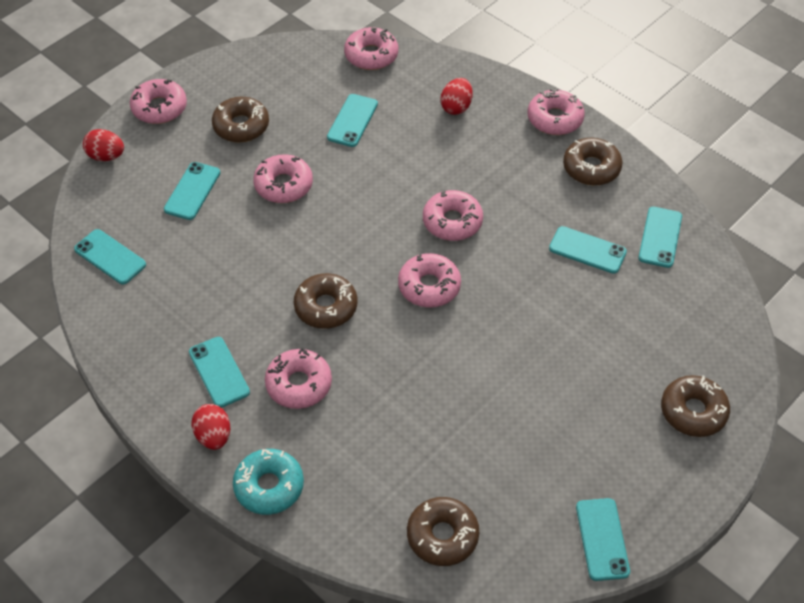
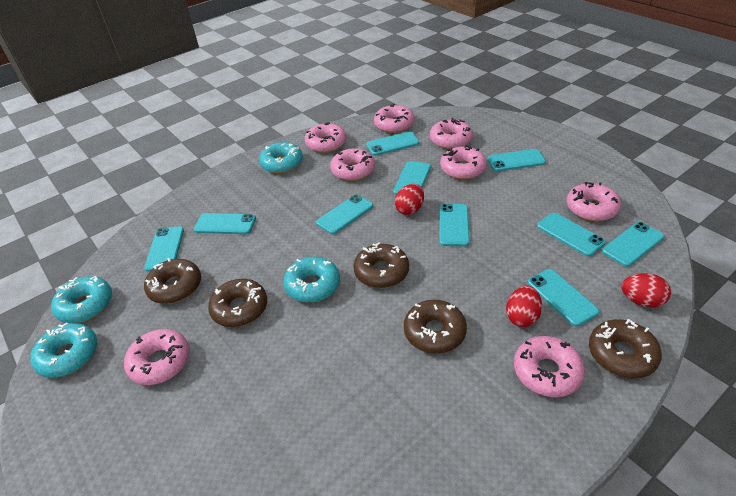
pink donut: [130,79,187,124] [253,154,313,203] [265,348,332,409] [344,27,398,70] [398,253,461,308] [423,190,483,241] [528,88,585,135] = 7 -> [124,329,190,385] [305,122,347,153] [330,148,375,181] [374,104,414,133] [430,118,473,149] [440,145,487,179] [514,336,585,397] [566,182,621,221] = 8
turquoise donut: [233,449,304,515] = 1 -> [30,323,97,378] [51,276,112,323] [259,142,303,173] [283,257,340,302] = 4
turquoise phone: [74,229,146,284] [164,162,220,220] [189,337,250,408] [327,94,378,147] [549,226,627,274] [576,498,630,581] [639,207,682,268] = 7 -> [144,226,184,272] [194,213,256,234] [316,195,373,234] [366,131,419,156] [393,161,431,195] [440,204,470,246] [487,149,546,171] [527,269,600,326] [537,213,606,256] [602,222,664,267] = 10

